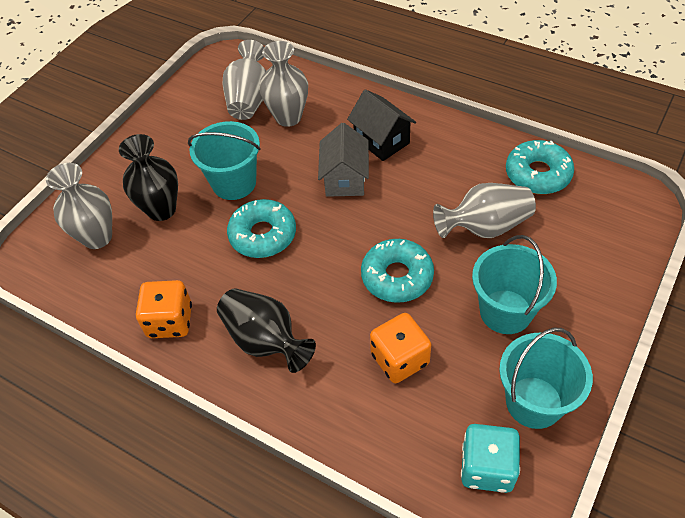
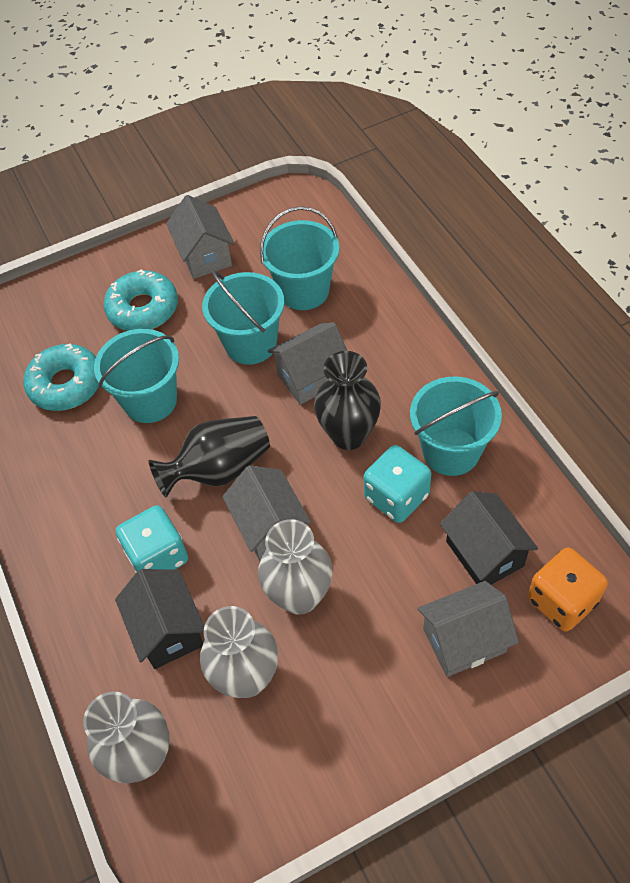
black house: [347,89,416,161] = 1 -> [115,569,204,669] [440,491,538,585] = 2
grey house: [318,123,369,197] = 1 -> [166,195,235,279] [222,465,311,561] [268,322,347,405] [417,581,519,677] = 4
grey vase: [46,163,112,249] [223,40,266,120] [259,41,308,127] [433,183,536,238] = 4 -> [83,691,170,783] [200,606,278,698] [258,519,332,615] = 3
orange dice: [136,280,192,338] [370,313,431,383] = 2 -> [528,547,608,632] = 1
turquoise bucket: [188,121,261,200] [472,235,557,334] [499,328,593,429] = 3 -> [94,329,179,423] [202,271,284,365] [260,206,339,310] [410,377,502,476] = 4
turquoise dice: [461,424,520,493] = 1 -> [116,505,188,573] [364,445,431,523] = 2
turquoise donut: [227,199,296,258] [361,239,434,303] [506,140,574,194] = 3 -> [23,343,99,411] [104,269,178,331] = 2

